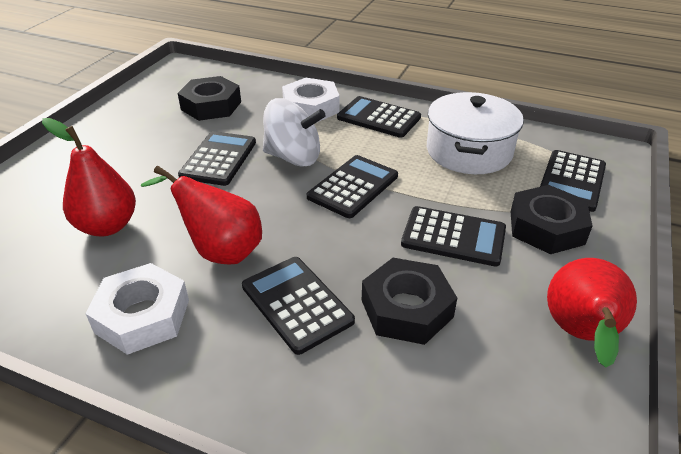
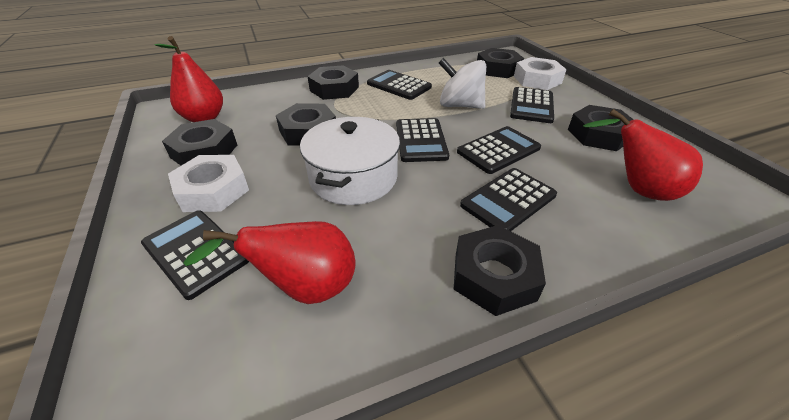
black nut: [178,76,241,121] [362,258,457,345] [511,185,593,254] = 3 -> [162,119,237,165] [276,103,336,146] [307,65,359,100] [453,225,546,316] [477,48,524,78] [568,105,634,151] = 6

